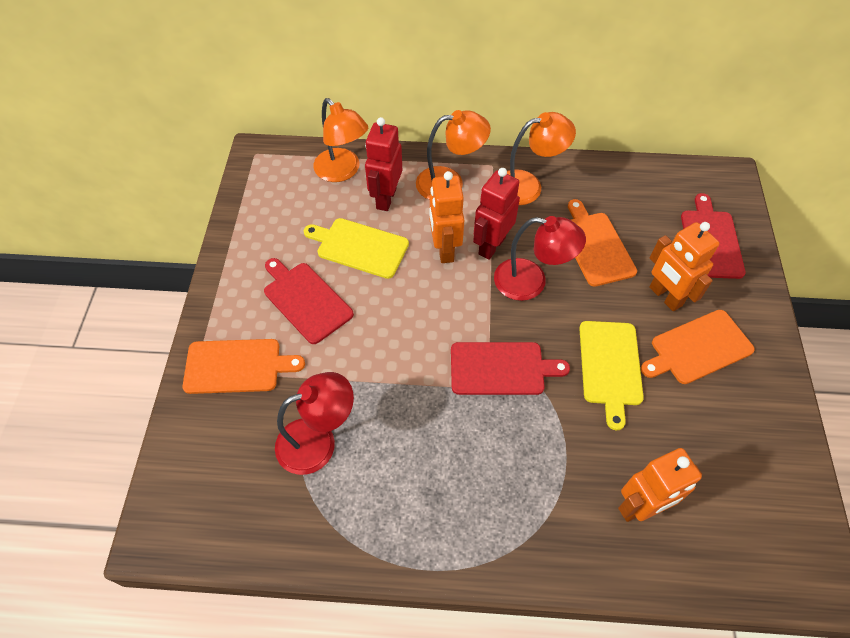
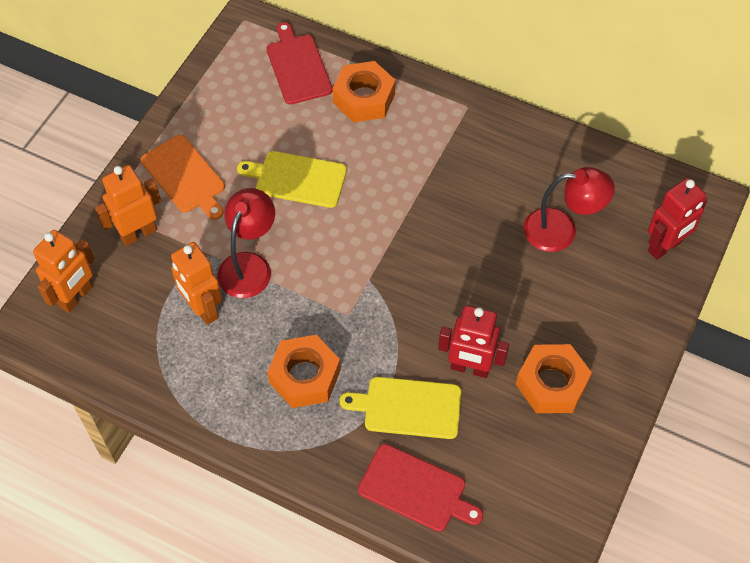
orange cutting board: [183,339,305,394] [568,199,637,287] [641,310,755,384] = 3 -> [141,135,225,220] = 1
orange lamp: [313,98,368,182] [416,110,491,200] [507,112,576,205] = 3 -> none = 0
orange nut: none = 0 -> [267,335,341,408] [332,61,395,123] [516,344,592,413] = 3
red cutting board: [264,258,354,344] [451,342,570,395] [681,193,746,279] = 3 -> [266,22,333,104] [358,444,483,532] = 2

